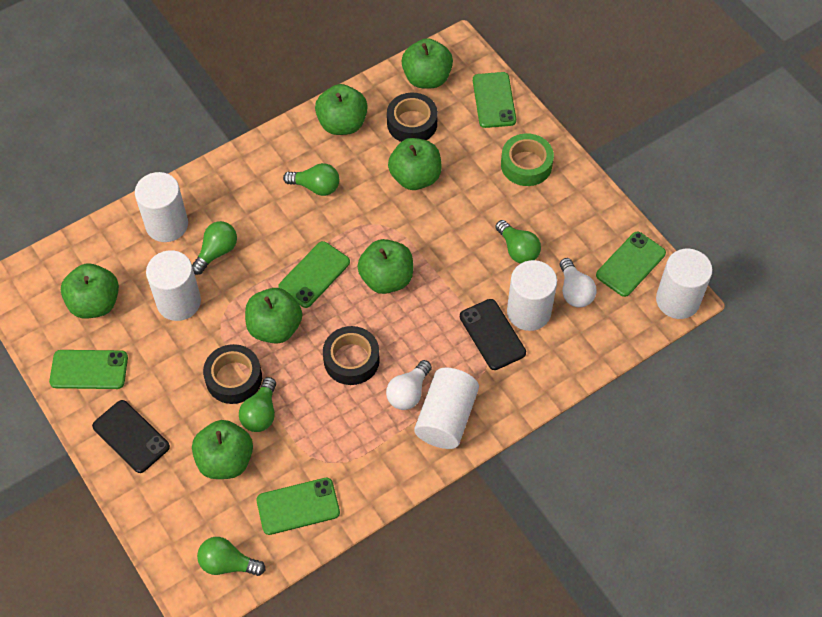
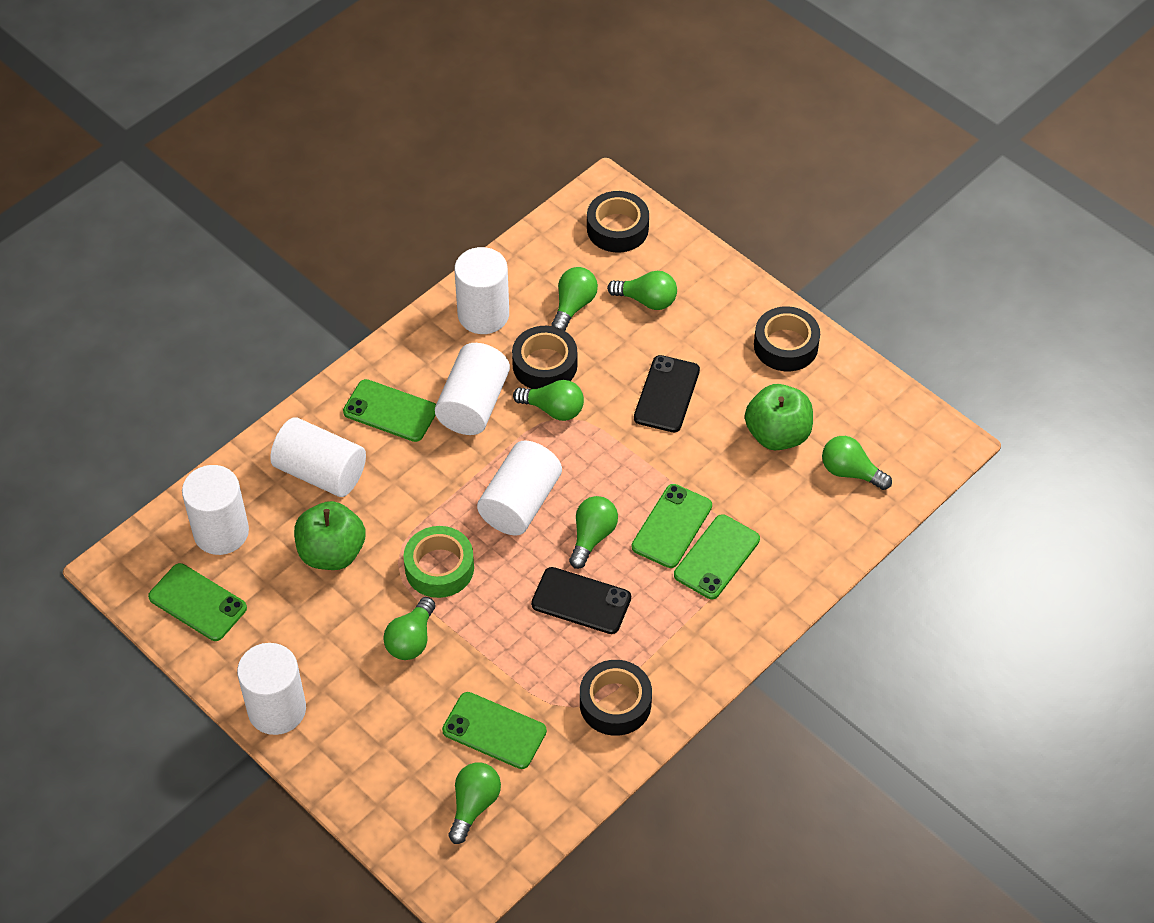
black tape: [203,344,262,404] [323,326,380,385] [387,93,438,142] = 3 -> [512,326,577,389] [580,660,652,736] [587,191,649,253] [754,306,820,371] = 4
green apple: [61,264,119,319] [192,420,253,479] [245,288,302,344] [315,84,368,135] [357,239,413,294] [388,138,442,190] [402,38,453,89] = 7 -> [294,501,366,570] [745,384,813,450] = 2
green light bulb: [192,221,237,275] [197,537,265,576] [239,377,276,432] [283,163,339,196] [495,220,541,264] = 5 -> [383,597,436,660] [448,763,501,844] [513,380,584,421] [551,267,598,331] [569,496,618,569] [607,271,677,310] [822,436,892,490] = 7
white cylinder: [135,172,188,242] [146,250,201,321] [414,368,479,449] [507,260,557,331] [656,249,713,319] = 5 -> [182,465,249,555] [237,643,306,735] [270,417,366,497] [435,343,510,435] [454,247,509,334] [477,440,562,536] = 6
white light bulb: [386,360,432,410] [560,258,597,307] = 2 -> none = 0

